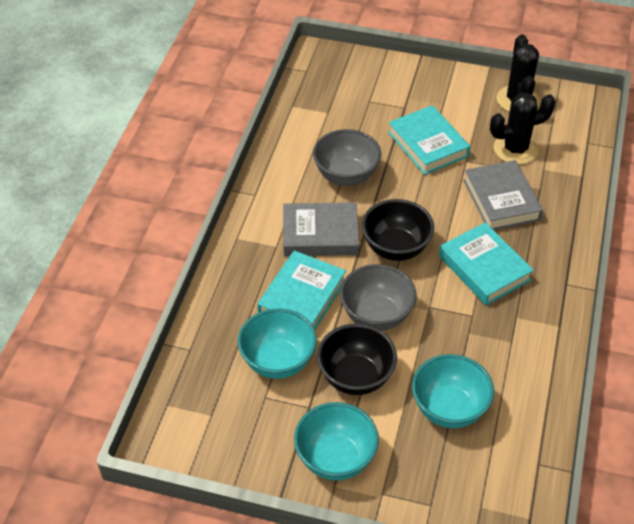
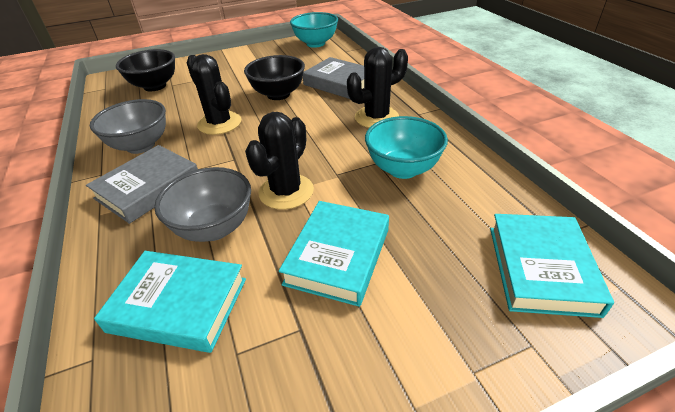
black cactus: [490,93,556,165] [497,35,540,112] = 2 -> [187,54,241,135] [245,112,314,210] [347,47,408,128] = 3
turquoise bowl: [238,308,317,379] [294,402,379,480] [412,354,494,428] = 3 -> [290,12,338,48] [365,116,448,179] = 2

